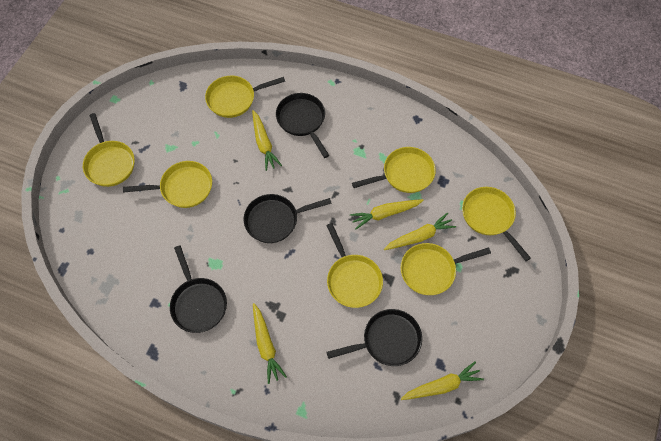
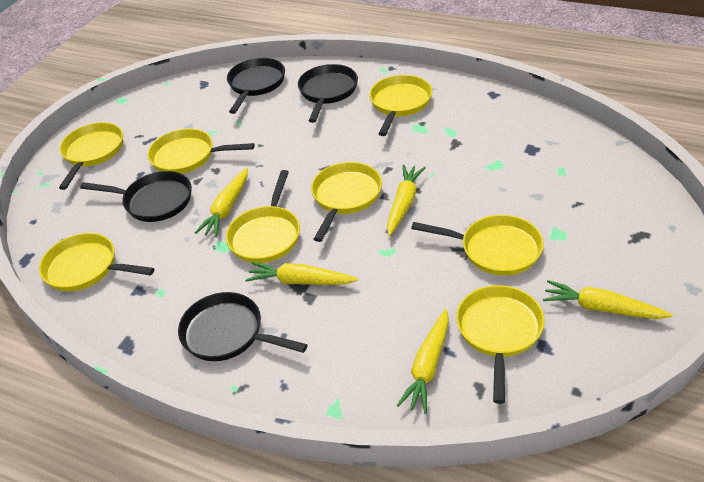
yellow pan: [83,113,135,187] [123,161,212,208] [205,76,285,118] [326,223,383,308] [352,147,436,193] [400,243,491,295] [462,187,531,261] = 7 -> [39,233,154,292] [59,122,123,190] [148,129,255,174] [226,170,300,263] [311,162,382,242] [370,75,432,136] [411,215,544,276] [456,285,545,404] = 8

